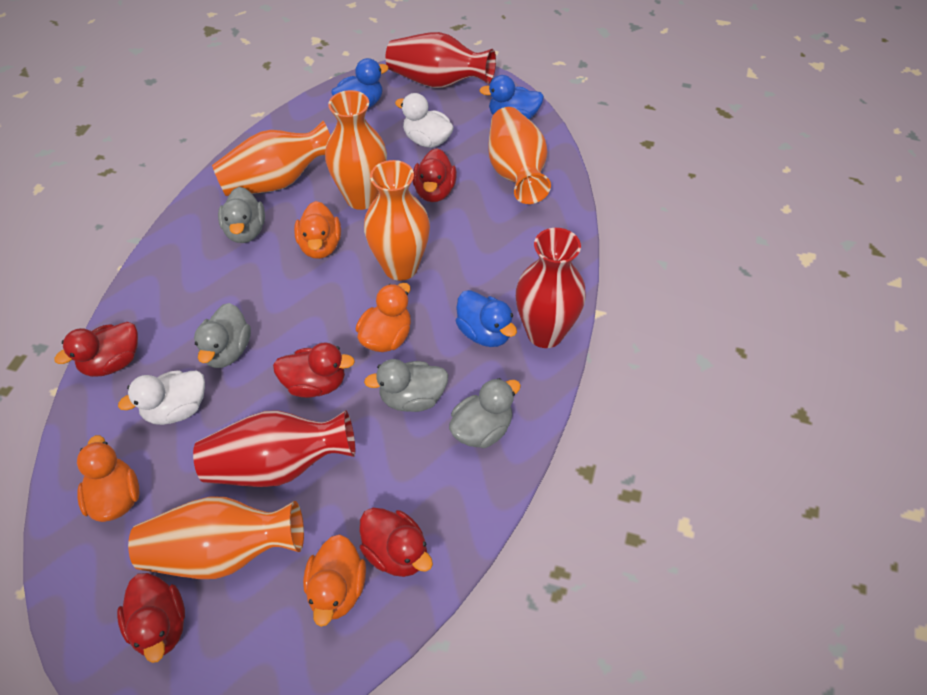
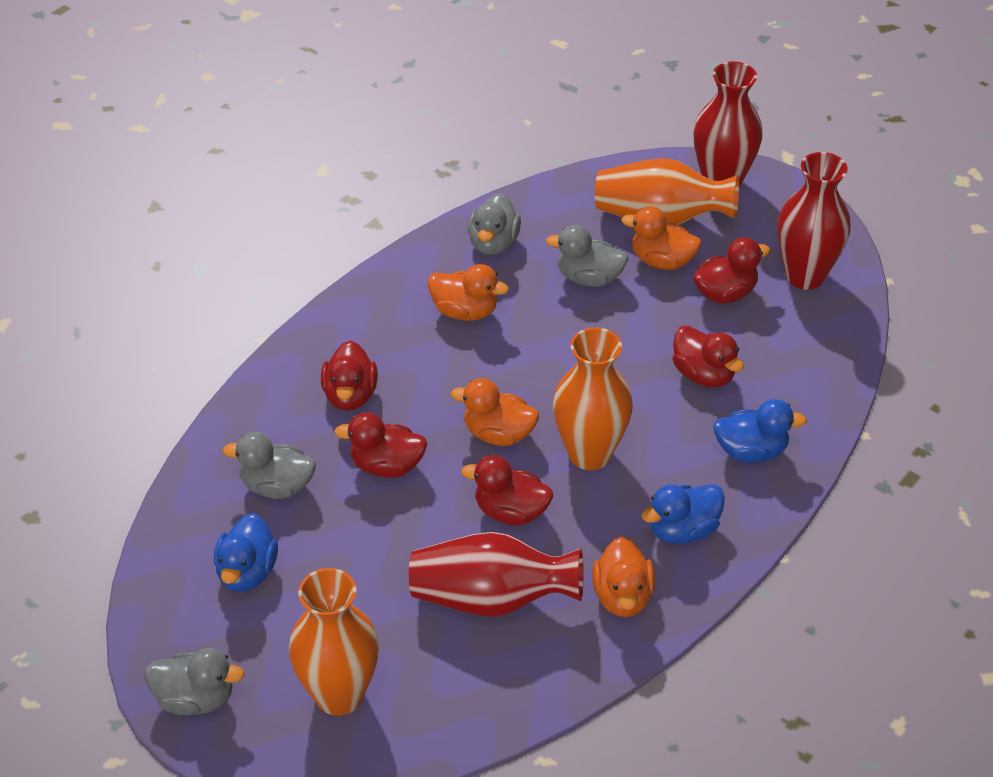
orange vase: [128,496,304,579] [212,121,330,196] [325,90,387,210] [364,160,430,281] [488,107,551,204] = 5 -> [289,568,379,716] [553,327,633,470] [595,158,739,225] = 3
white duck: [118,370,205,425] [395,93,454,148] = 2 -> none = 0

